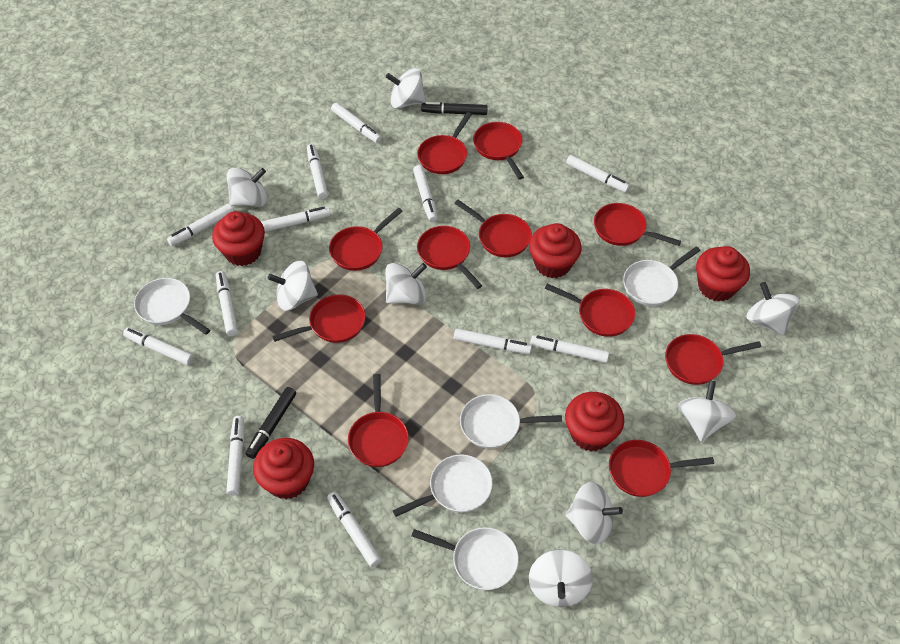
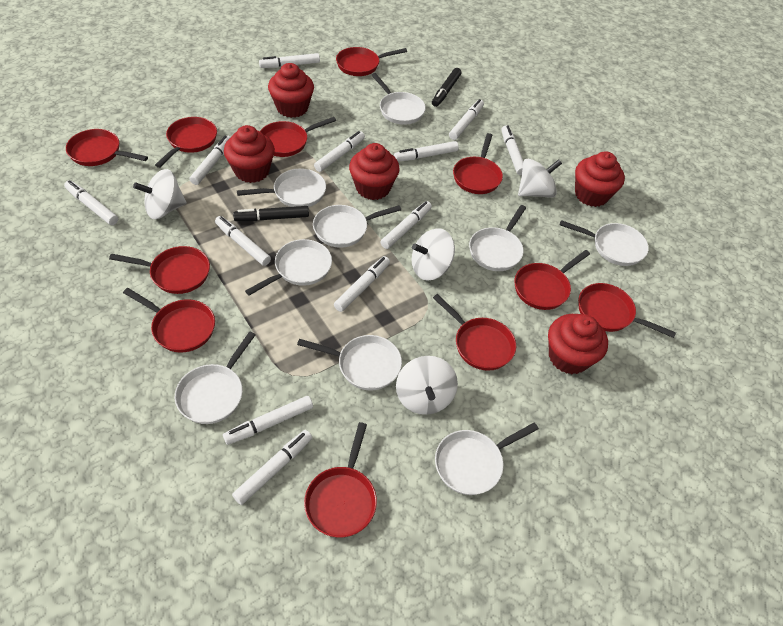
white pan: [134,278,210,335] [393,454,493,517] [411,527,519,590] [460,394,562,449] [623,246,700,306] = 5 -> [175,331,255,424] [237,168,326,207] [245,239,332,296] [297,335,402,390] [313,205,401,248] [372,73,426,125] [435,423,539,495] [469,205,526,271] [559,220,649,266] = 9
white spinning top: [227,168,267,207] [268,261,318,311] [385,263,427,304] [386,68,426,109] [529,550,593,607] [566,482,623,544] [678,380,736,442] [746,282,799,336] = 8 -> [133,169,187,219] [396,356,458,415] [412,228,455,281] [518,159,562,198] = 4

